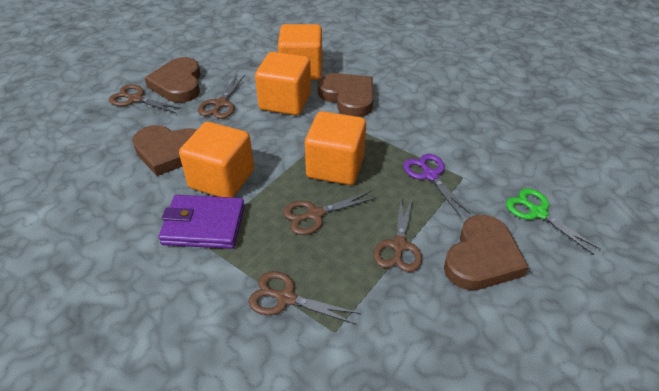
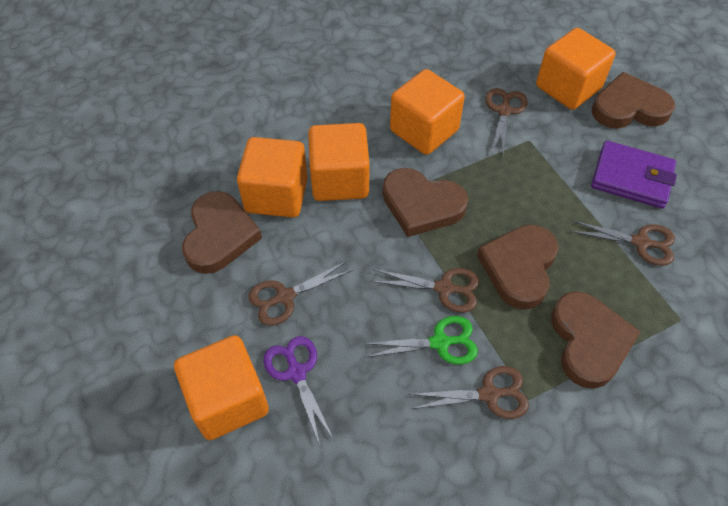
brown heart: [132,125,197,176] [145,57,201,103] [318,73,373,117] [444,215,529,290] = 4 -> [182,191,262,274] [383,168,468,237] [477,225,558,310] [551,292,640,389] [592,72,675,129] = 5
orange cube: [179,122,254,197] [255,52,311,115] [278,24,322,80] [305,111,366,185] = 4 -> [174,335,269,440] [237,137,308,218] [308,123,370,201] [390,69,465,155] [536,28,616,110] = 5

